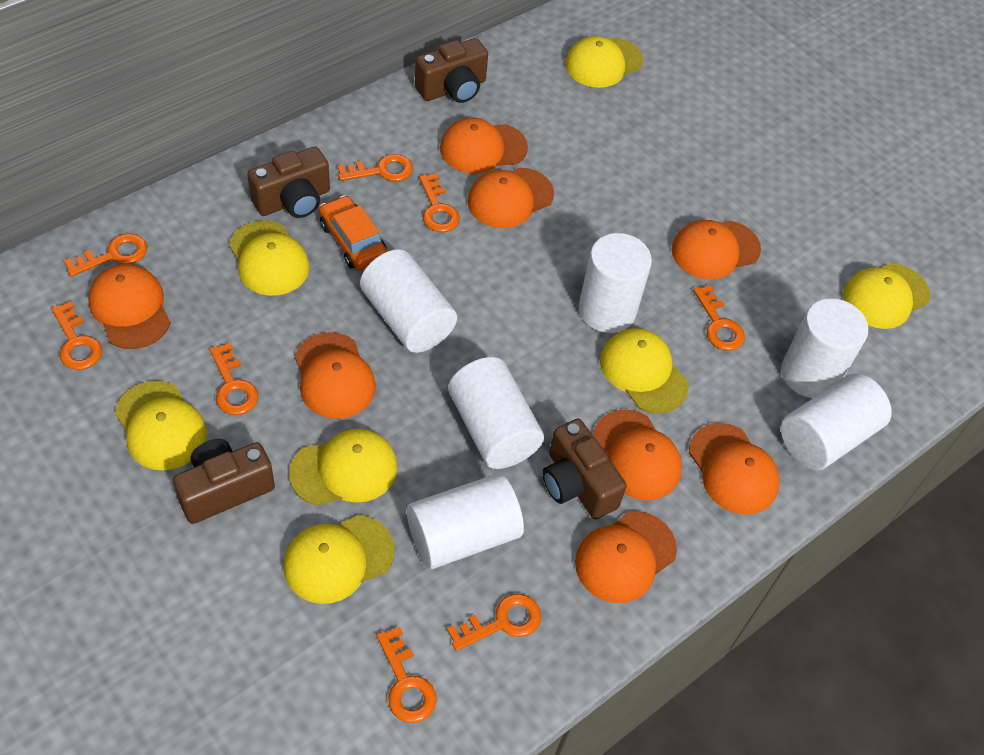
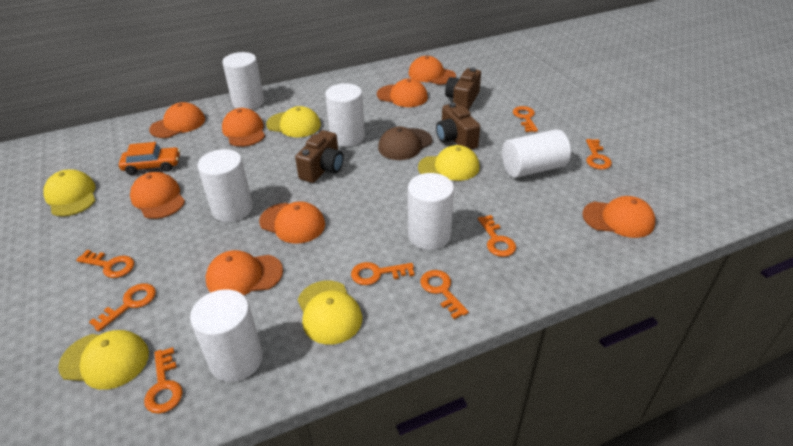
brown camera: [173,439,275,524] [247,147,330,218] [415,38,488,103] [542,419,627,520] = 4 -> [295,130,344,183] [436,102,480,149] [445,67,481,110] = 3
brown cap: none = 0 -> [378,127,432,160] = 1
yellow cap: [115,381,207,471] [229,221,310,296] [284,515,395,604] [289,429,398,506] [565,36,643,88] [600,328,689,413] [843,263,930,329] = 7 -> [43,169,96,217] [58,330,149,390] [266,106,321,137] [298,281,362,345] [418,145,480,181] = 5

